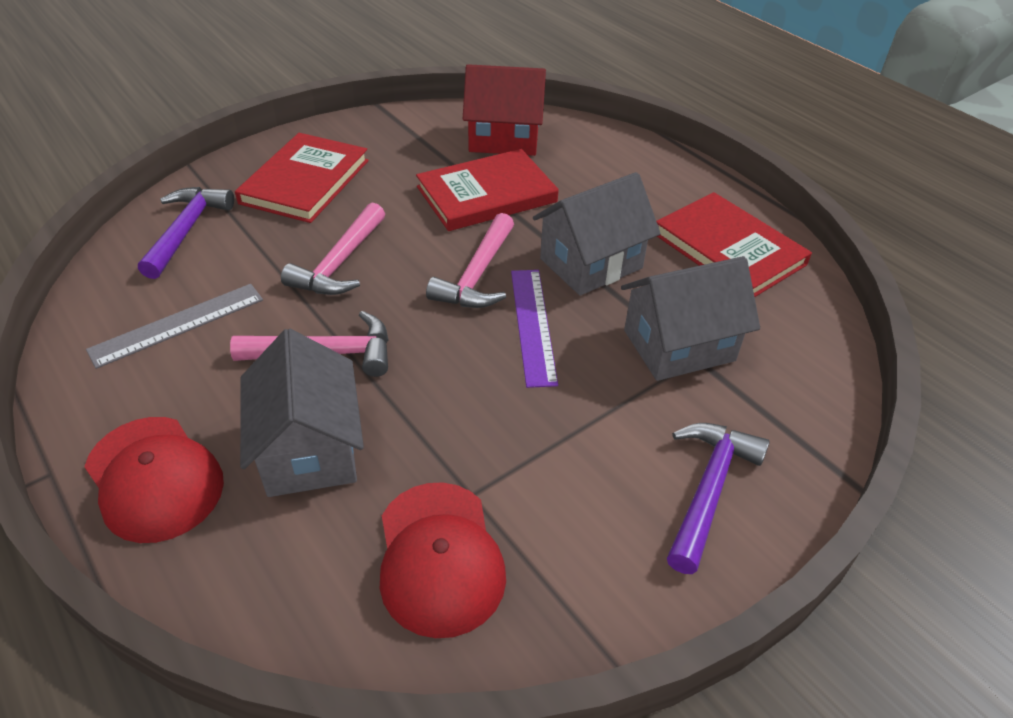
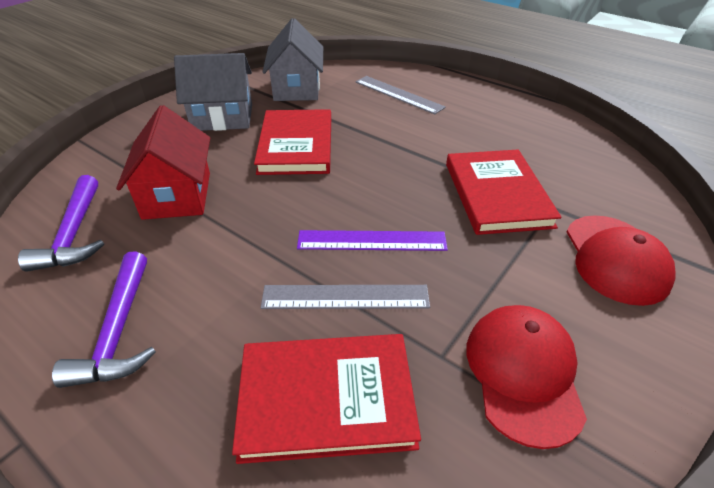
grey house: [240,329,364,497] [533,172,661,296] [621,256,760,381] = 3 -> [174,53,252,131] [263,18,323,101] = 2
grey ruler: [86,284,263,369] = 1 -> [261,285,430,309] [355,76,446,114] = 2
pink hammer: [230,311,388,377] [281,203,385,295] [426,213,514,308] = 3 -> none = 0

